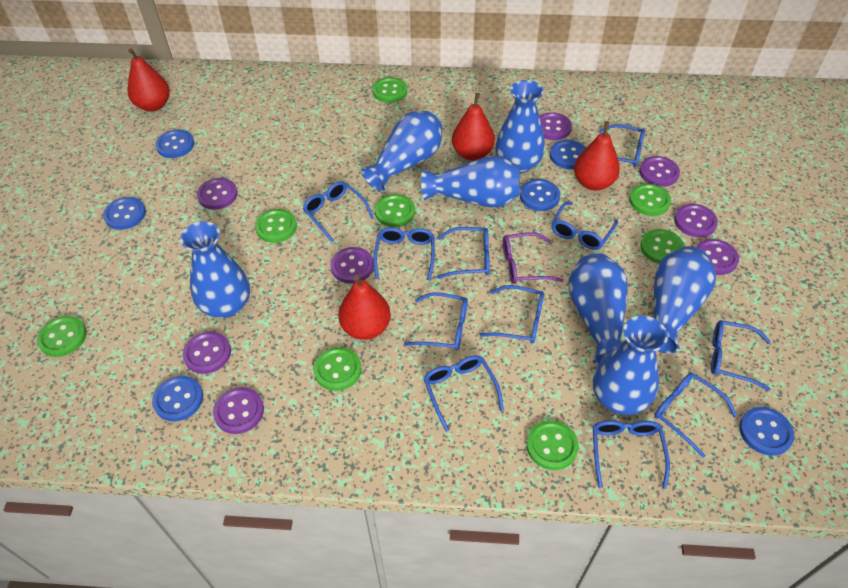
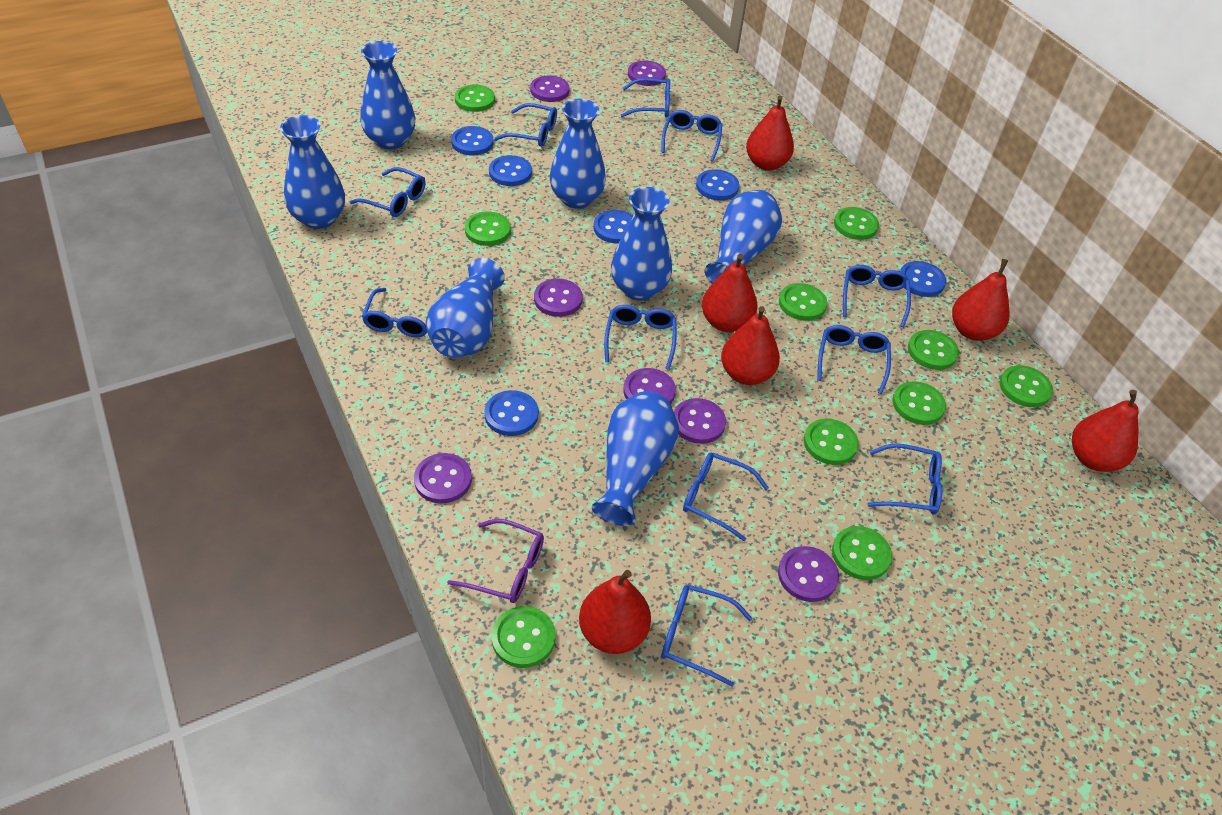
green button: [37,316,87,357] [255,209,297,243] [313,347,362,391] [372,77,407,103] [375,194,415,227] [526,420,579,470] [629,184,671,216] [640,229,685,264] = 8 -> [455,85,495,112] [465,211,511,246] [492,606,555,668] [779,283,827,321] [804,419,859,465] [832,526,892,580] [834,207,879,240] [893,381,946,425] [908,330,959,370] [1000,365,1053,407] = 10
purple button: [183,331,231,374] [197,178,238,210] [213,387,264,434] [331,247,374,284] [539,113,572,140] [639,156,680,187] [674,204,718,238] [696,239,739,275] = 8 -> [414,453,472,503] [530,75,570,102] [534,278,583,317] [623,368,676,404] [628,61,666,86] [674,398,726,444] [778,546,839,602] = 7
red pear: [127,48,170,112] [338,275,391,340] [452,93,495,161] [574,122,620,191] = 4 -> [579,570,651,654] [702,254,757,332] [721,306,780,385] [746,95,794,171] [952,259,1009,341] [1072,390,1139,472] = 6

